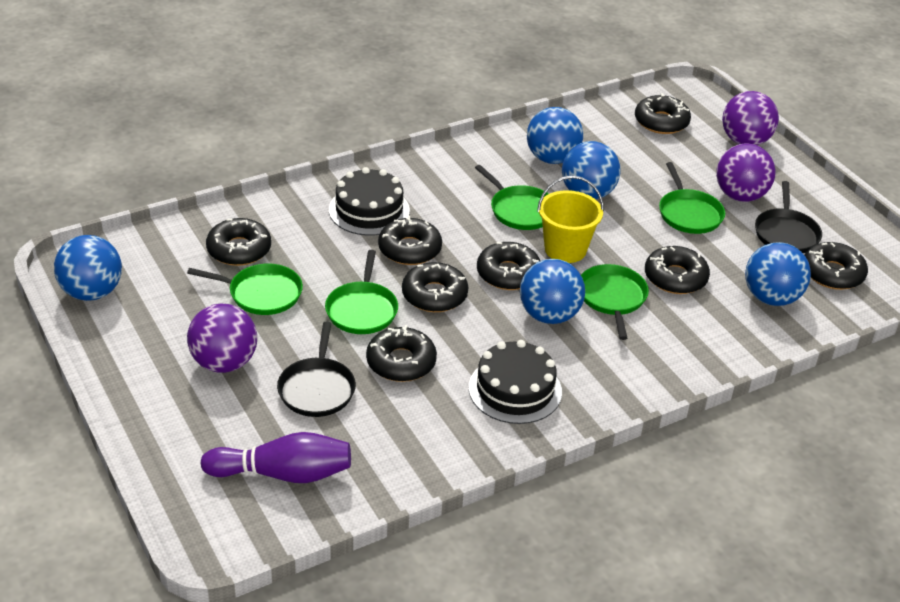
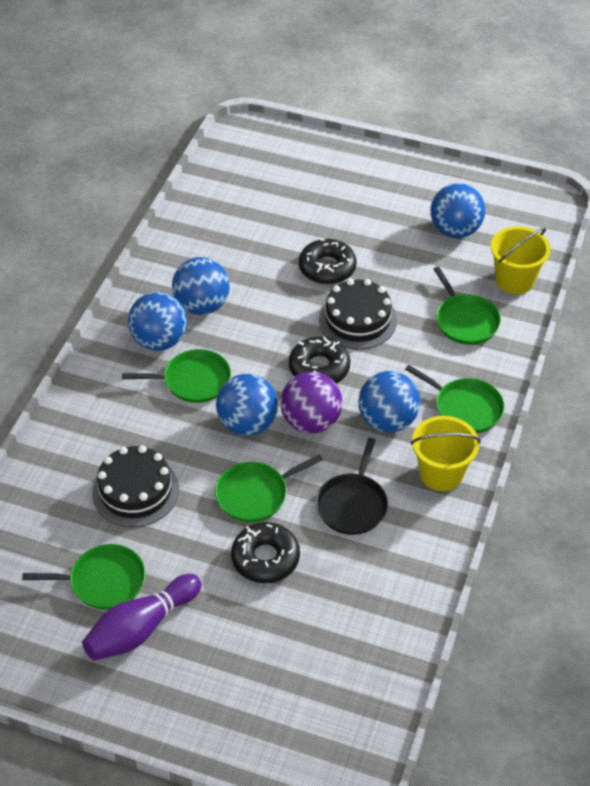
black donut: [206,218,271,266] [366,325,437,382] [378,216,442,265] [402,262,468,312] [477,242,540,290] [635,93,691,134] [645,246,710,294] [805,242,868,290] = 8 -> [231,522,300,583] [289,337,350,383] [299,239,357,284] = 3
black pan: [277,322,356,417] [755,181,822,253] = 2 -> [316,438,388,535] = 1
purple ball: [187,304,257,373] [716,144,776,202] [722,91,779,145] = 3 -> [280,372,342,434] = 1
yellow bucket: [537,176,604,263] = 1 -> [411,416,480,491] [490,226,551,294] = 2

